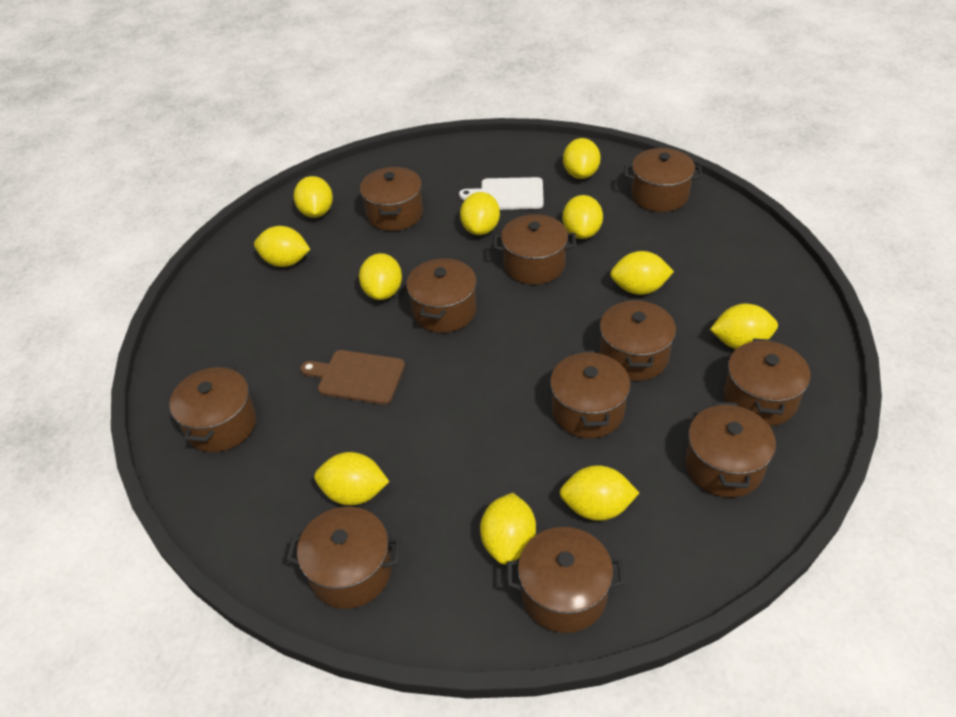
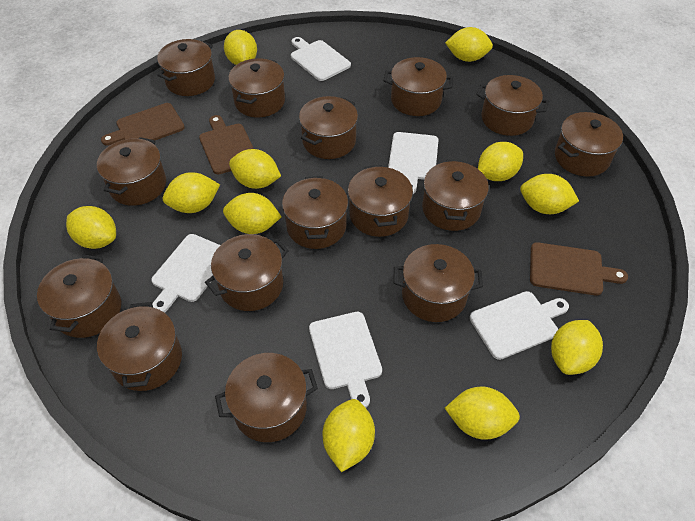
brown cutting board: [300,350,405,405] = 1 -> [101,103,185,146] [199,115,254,175] [530,242,628,296] = 3
brown pot: [169,365,256,452] [286,507,401,609] [360,167,423,231] [407,257,477,333] [493,214,576,285] [507,527,625,633] [550,350,630,438] [600,299,676,381] [624,148,703,212] [685,402,776,498] [724,338,810,426] = 11 -> [37,255,121,338] [97,137,166,206] [97,302,182,391] [157,39,215,96] [205,234,289,311] [215,353,318,442] [228,58,285,117] [282,176,348,249] [299,96,358,159] [348,165,413,237] [384,57,453,116] [394,244,483,322] [422,160,489,231] [476,75,549,136] [555,112,623,177] = 15
white cutting board: [459,177,544,210] = 1 -> [151,234,220,313] [291,37,351,81] [309,312,382,408] [388,132,438,194] [469,291,569,360] = 5

